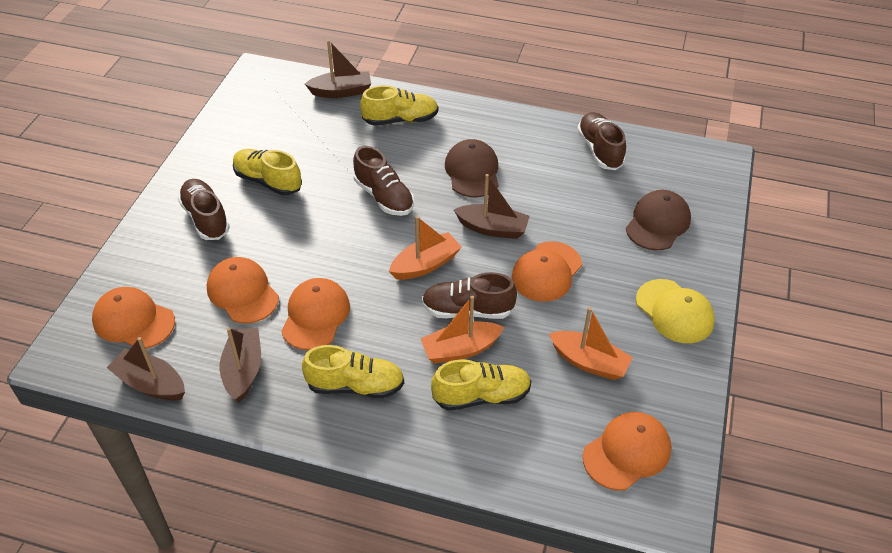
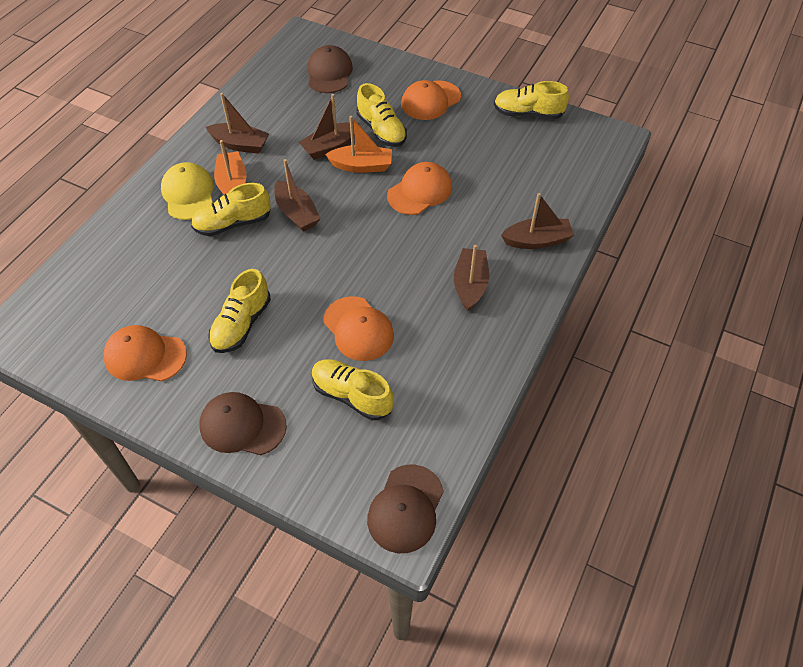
brown boat: [107,337,185,400] [220,328,261,402] [305,40,371,98] [454,174,530,239] = 4 -> [206,93,269,154] [274,159,321,232] [299,94,360,160] [454,245,489,311] [501,193,574,249] = 5
brown cap: [445,139,499,197] [626,190,691,250] = 2 -> [199,392,287,455] [307,45,353,93] [367,464,444,553] = 3
brown shoe: [178,179,230,240] [353,146,414,216] [422,272,517,319] [577,112,626,170] = 4 -> none = 0
orange boat: [389,216,462,280] [421,295,504,364] [549,307,633,380] = 3 -> [214,140,247,194] [325,116,392,173] = 2
orange cap: [92,287,175,349] [206,257,279,323] [281,278,350,350] [511,241,582,302] [583,412,671,490] = 5 -> [103,325,187,381] [323,296,394,361] [387,162,452,215] [401,80,461,120] = 4
yellow shoe: [233,149,302,195] [302,345,404,398] [360,85,438,126] [431,359,532,411] = 4 -> [191,183,271,236] [208,269,271,353] [312,359,394,420] [356,83,407,147] [494,81,569,119] = 5

